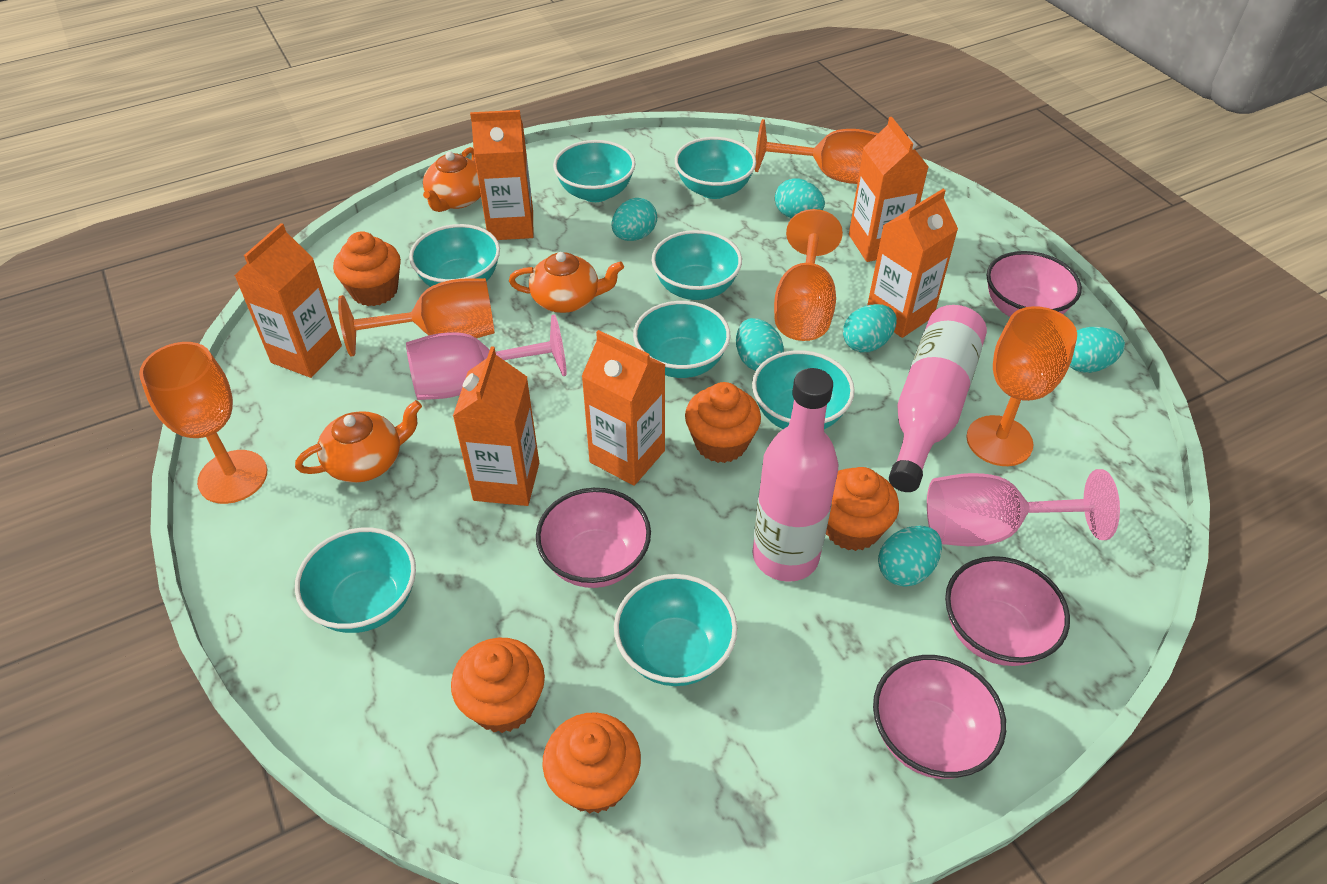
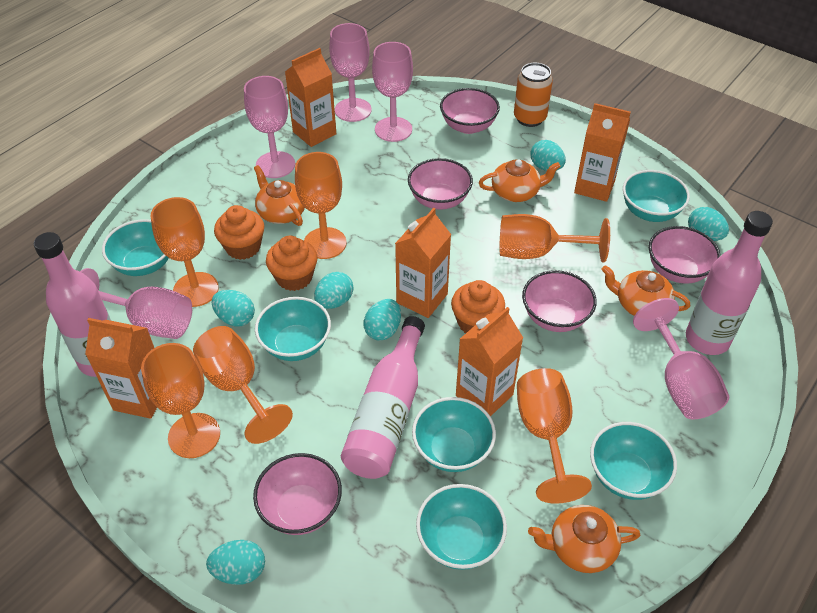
orange can: none = 0 -> [514,63,553,127] = 1
orange carton: [234,223,342,378] [453,346,539,506] [470,110,533,240] [581,330,666,486] [849,117,928,262] [867,189,958,338] = 6 -> [85,318,157,419] [285,48,336,147] [395,208,451,318] [456,307,523,417] [574,103,631,202] = 5
orange cupcake: [333,231,401,306] [451,638,545,733] [542,712,641,814] [685,382,761,463] [826,467,899,551] = 5 -> [214,205,264,260] [266,236,317,291] [451,280,505,333] = 3
orange goblet: [139,342,267,504] [338,278,495,356] [755,119,878,184] [774,209,843,341] [966,306,1077,466] = 5 -> [141,343,220,458] [151,197,219,307] [193,326,293,444] [295,152,346,259] [500,214,610,262] [517,368,592,504] = 6
orange teapot: [295,400,422,483] [423,147,481,212] [509,252,624,313] = 3 -> [254,165,305,226] [479,159,561,202] [528,505,640,573] [601,265,690,316] = 4
pink bottle: [753,368,838,582] [889,305,987,492] = 2 -> [34,232,111,377] [341,316,425,479] [686,211,773,355] = 3
pink bowl: [536,488,651,588] [873,655,1006,779] [945,556,1070,666] [986,251,1082,317] = 4 -> [253,453,342,535] [408,158,473,210] [440,88,500,134] [522,270,597,332] [649,226,721,284] = 5
pink goblet: [406,314,567,400] [927,469,1120,546] = 2 -> [80,268,192,339] [244,76,295,178] [329,23,372,122] [372,42,413,142] [633,298,729,420] = 5
turquoise bowl: [295,527,416,633] [409,224,500,287] [553,140,635,202] [614,574,737,686] [633,301,730,378] [652,230,742,300] [675,137,756,199] [752,350,855,429] = 8 -> [102,219,169,276] [255,297,331,361] [412,397,496,472] [416,484,507,570] [590,422,677,500] [623,170,690,222] = 6

